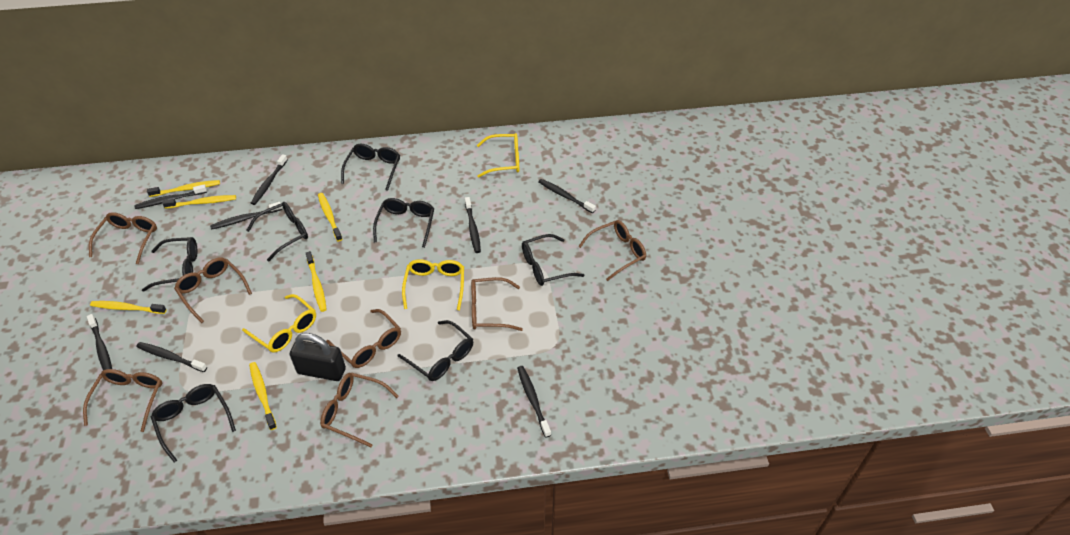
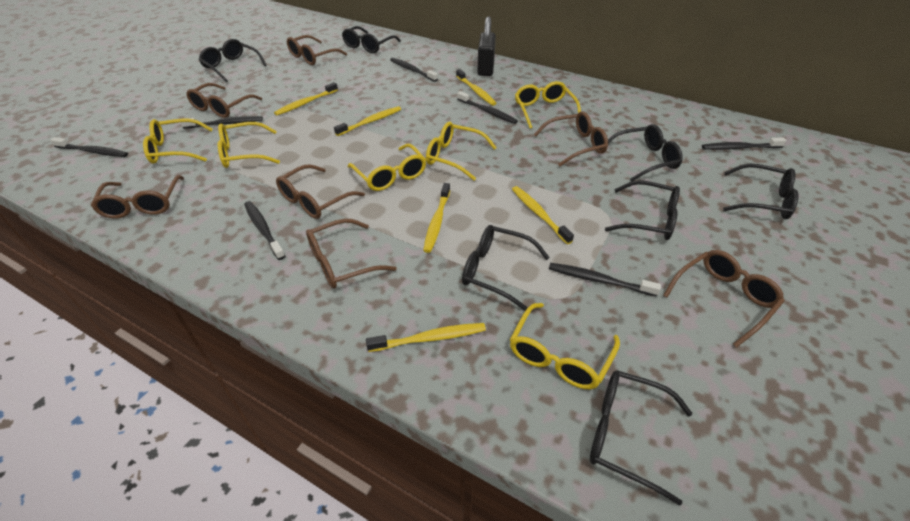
black toothbrush: [87,314,112,370] [134,185,207,209] [137,342,207,372] [210,202,282,230] [251,154,287,205] [465,197,481,253] [517,366,551,438] [538,179,596,213] = 8 -> [50,137,128,157] [181,116,263,129] [244,201,285,260] [390,58,438,82] [457,91,518,124] [549,263,661,297] [702,138,787,150] = 7
yellow glasses: [242,294,316,353] [402,259,464,310] [477,133,519,178] = 3 -> [143,118,213,164] [218,122,280,168] [348,144,426,191] [426,122,497,181] [510,303,620,389] [515,81,581,129] = 6

